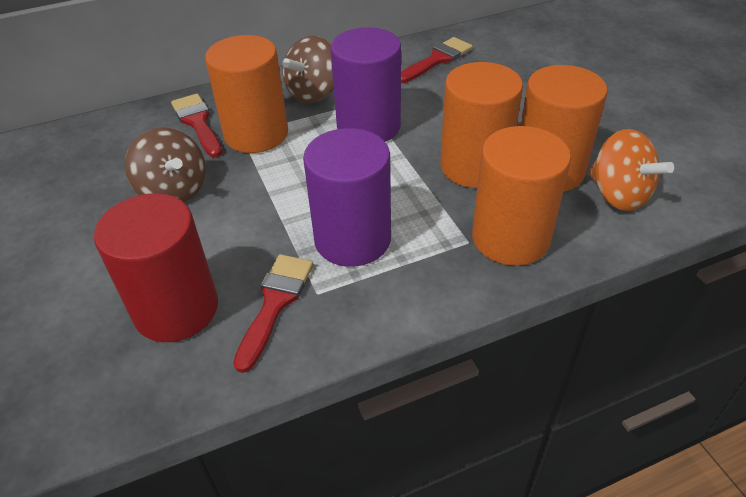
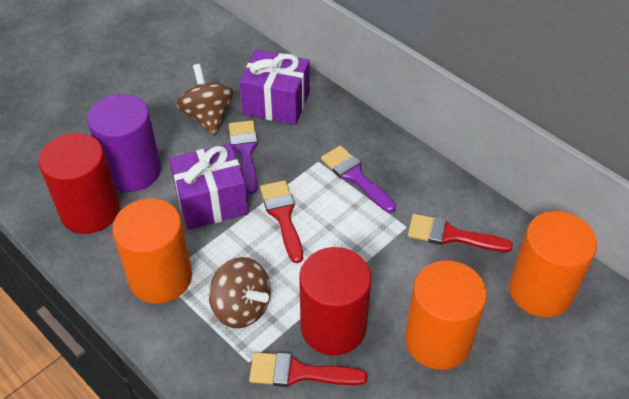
orange cylinder: [205,35,288,153] [440,62,523,188] [472,126,571,266] [520,65,608,192] = 4 -> [112,198,192,304] [405,260,487,370] [509,211,597,317] = 3
orange spinning top: [588,129,674,211] = 1 -> none = 0
purple brush: none = 0 -> [229,120,258,194] [321,146,396,213] = 2
purple cylinder: [303,128,391,267] [330,27,401,142] = 2 -> [87,94,161,192] = 1
purple gift: none = 0 -> [169,143,248,230] [240,50,310,125] = 2
red cylinder: [94,193,218,342] = 1 -> [39,133,120,234] [299,247,371,356] = 2

